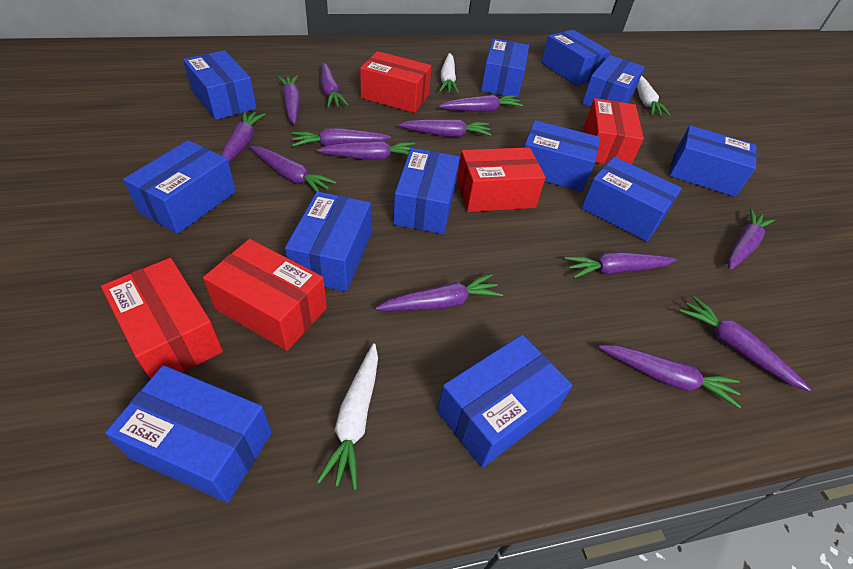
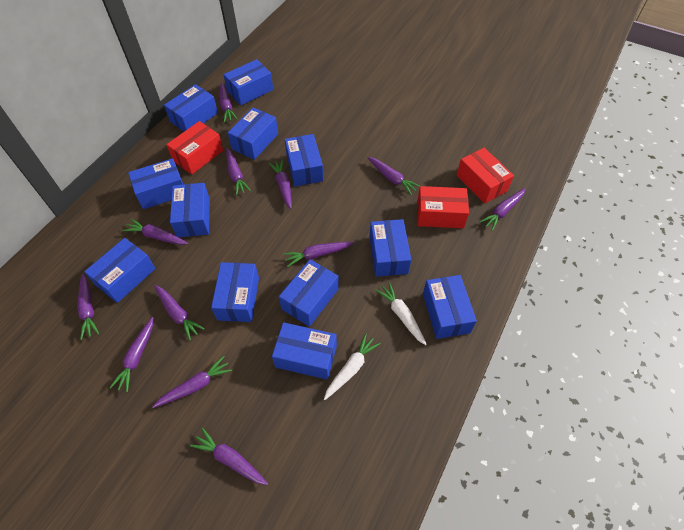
purple carrot: [221,110,266,163] [250,146,336,192] [277,75,301,124] [292,128,391,147] [317,141,415,160] [321,62,348,108] [375,274,503,311] [399,119,492,137] [439,95,523,112] [564,252,677,278] [599,345,741,408] [680,296,811,391] [727,209,775,270] = 13 -> [77,274,99,340] [110,317,153,392] [123,219,188,245] [152,356,232,408] [154,285,205,340] [190,428,268,485] [220,83,238,122] [226,148,251,195] [269,160,292,209] [283,242,353,267] [367,157,420,195] [480,188,525,231] = 12
red box: [101,258,223,379] [203,239,327,351] [360,51,432,113] [457,147,546,212] [584,98,644,165] = 5 -> [166,121,223,174] [417,186,469,228] [457,148,514,204] = 3
white carrot: [317,343,378,490] [439,53,459,94] [637,75,670,116] = 3 -> [324,333,381,400] [375,282,427,345] = 2

